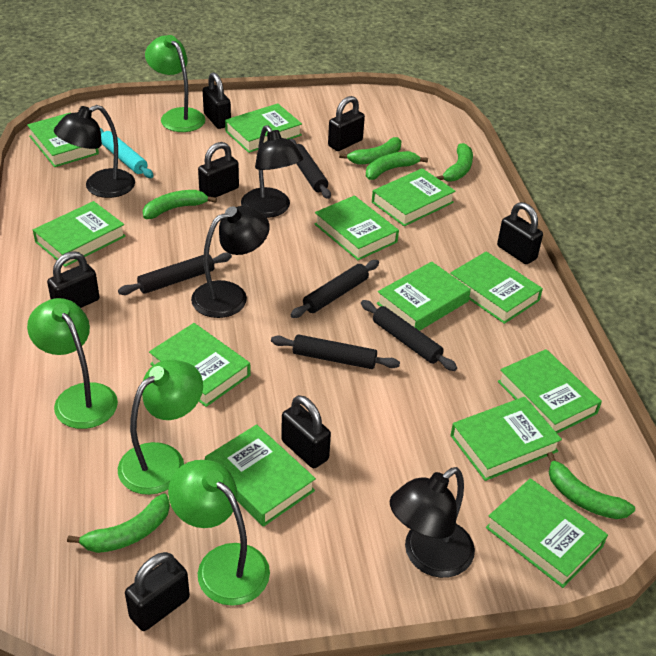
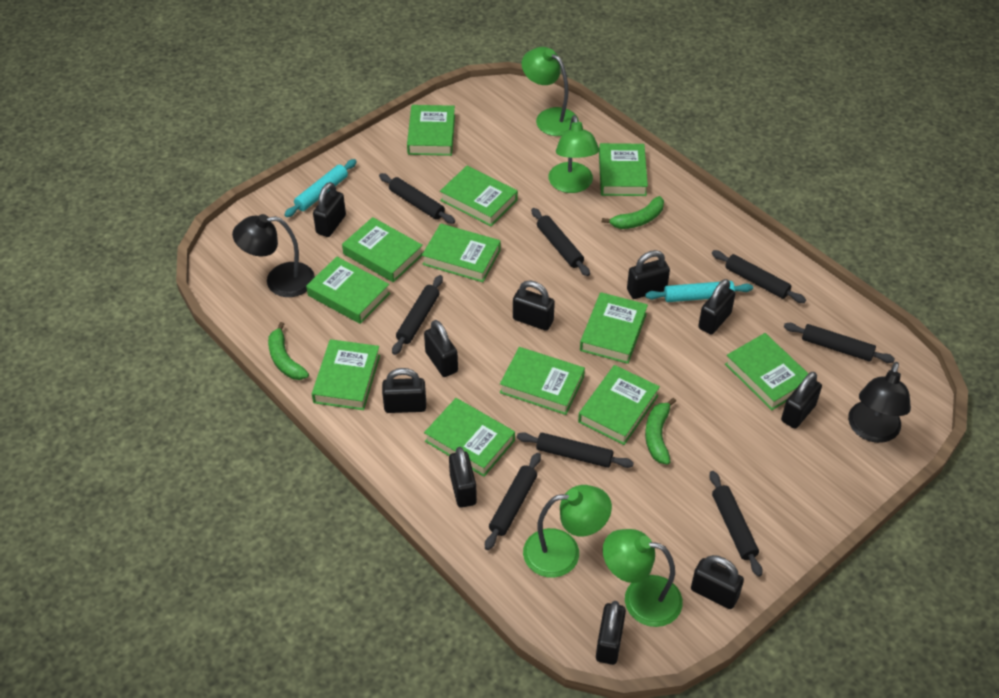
black lamp: [54,105,135,198] [191,206,270,318] [241,125,303,218] [390,467,475,578] = 4 -> [232,214,315,297] [848,362,911,443] = 2
black padlock: [47,251,100,308] [125,552,190,631] [198,142,239,197] [203,72,231,129] [281,395,331,468] [328,96,365,151] [497,202,543,264] = 7 -> [313,182,346,237] [382,368,426,413] [424,320,458,377] [449,447,477,508] [513,280,555,331] [596,601,626,665] [627,250,670,299] [691,555,744,609] [698,279,735,335] [781,372,822,429] = 10
black rolling pin: [118,253,232,295] [271,334,400,369] [289,139,331,199] [290,260,379,318] [361,300,457,371] = 5 -> [379,173,455,224] [392,275,443,355] [485,453,541,550] [517,432,634,468] [531,208,590,276] [709,471,763,577] [712,250,806,303] [784,323,895,363] = 8
green banana: [67,494,170,553] [143,190,217,219] [339,137,401,165] [366,151,428,180] [436,143,473,182] [547,452,635,519] = 6 -> [268,322,309,380] [602,196,664,229] [645,398,676,465] = 3
turquoise rolling pin: [100,128,154,178] = 1 -> [284,159,357,217] [645,281,753,302] = 2

